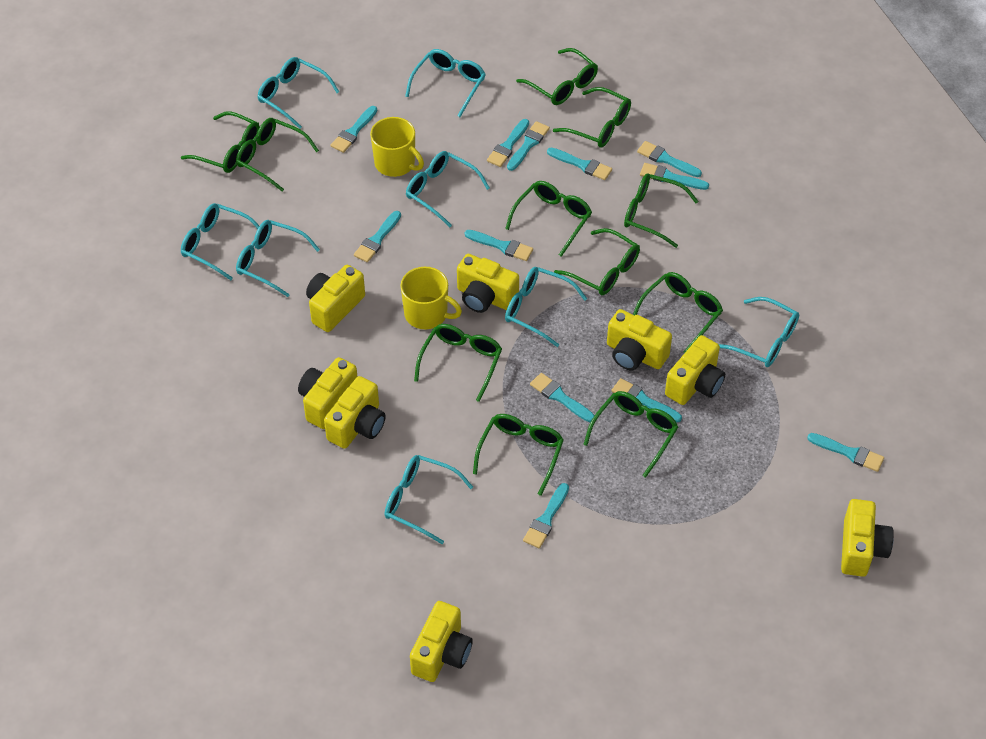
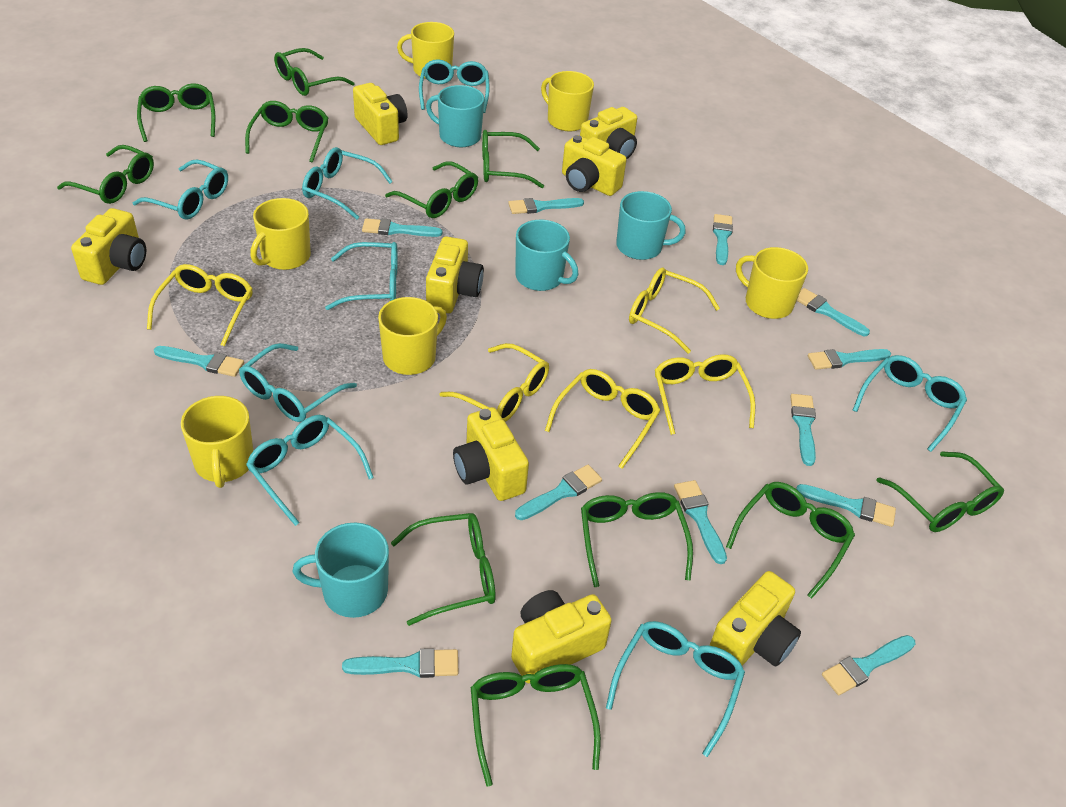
turquoise mug: none = 0 -> [292,523,389,618] [426,85,484,147] [515,220,578,291] [616,191,686,260] = 4
yellow glasses: none = 0 -> [147,264,253,346] [439,343,549,422] [545,369,660,469] [629,267,720,354] [655,354,755,435] = 5
yellow mug: [370,117,424,177] [400,267,462,329] = 2 -> [181,396,253,488] [250,198,311,270] [378,297,447,375] [397,22,454,79] [541,71,594,132] [736,247,808,319] = 6

